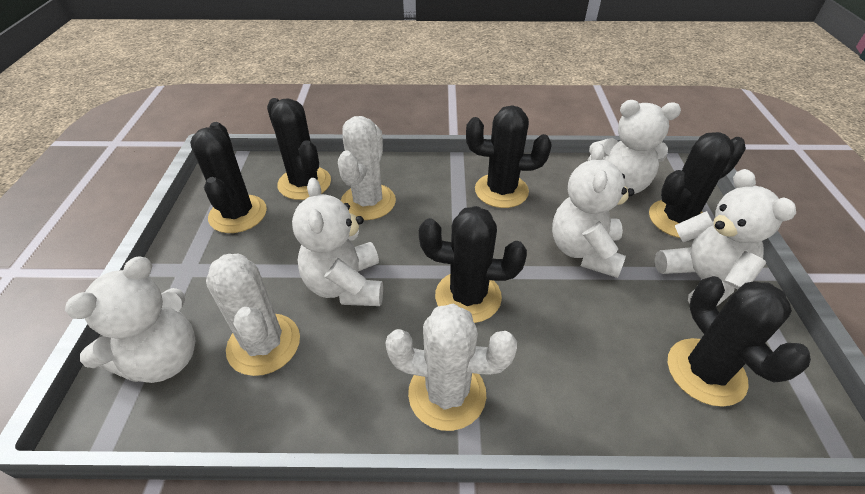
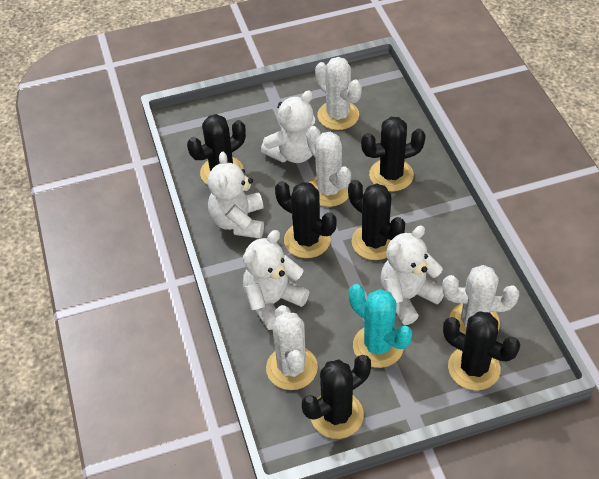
turquoise cactus: none = 0 -> [349,284,412,368] = 1
white cactus: [206,254,300,376] [338,116,396,220] [386,304,517,431] = 3 -> [266,305,318,390] [306,126,351,207] [315,57,362,130] [443,265,519,334] = 4
white teddy bear: [65,256,196,383] [292,178,383,306] [552,143,634,278] [588,100,681,194] [655,169,796,307] = 5 -> [208,152,264,239] [243,230,309,330] [261,91,315,163] [381,226,444,325] = 4

